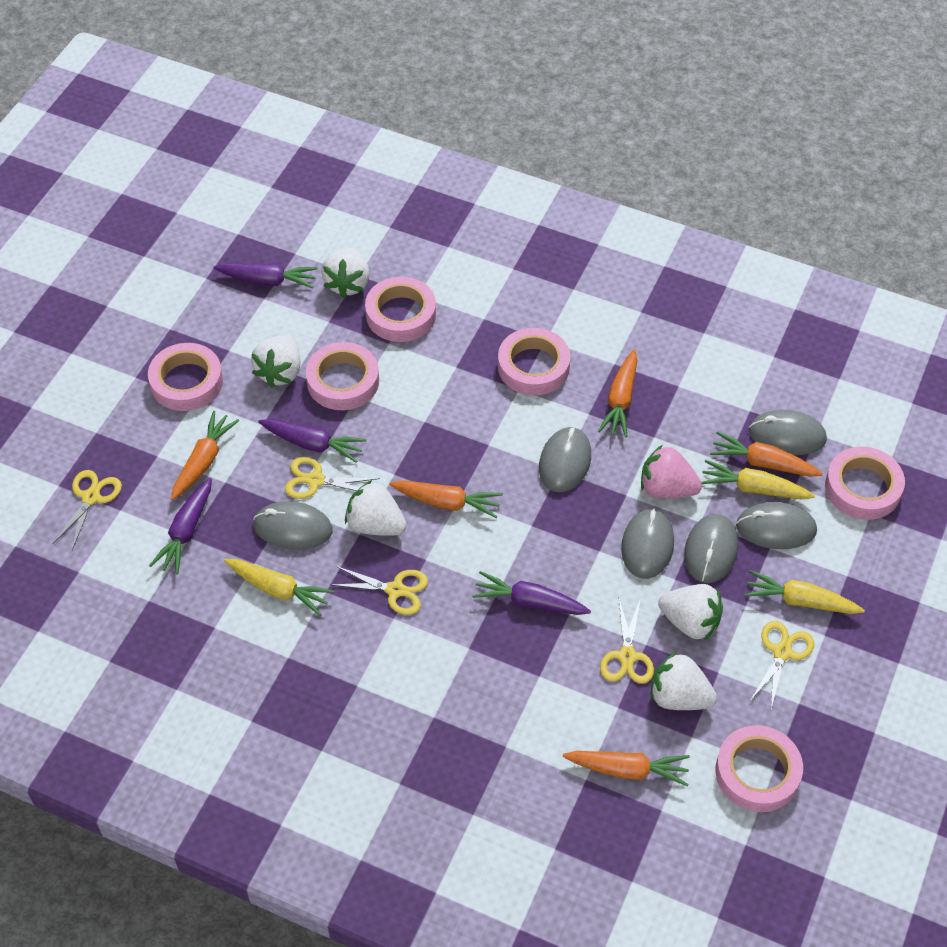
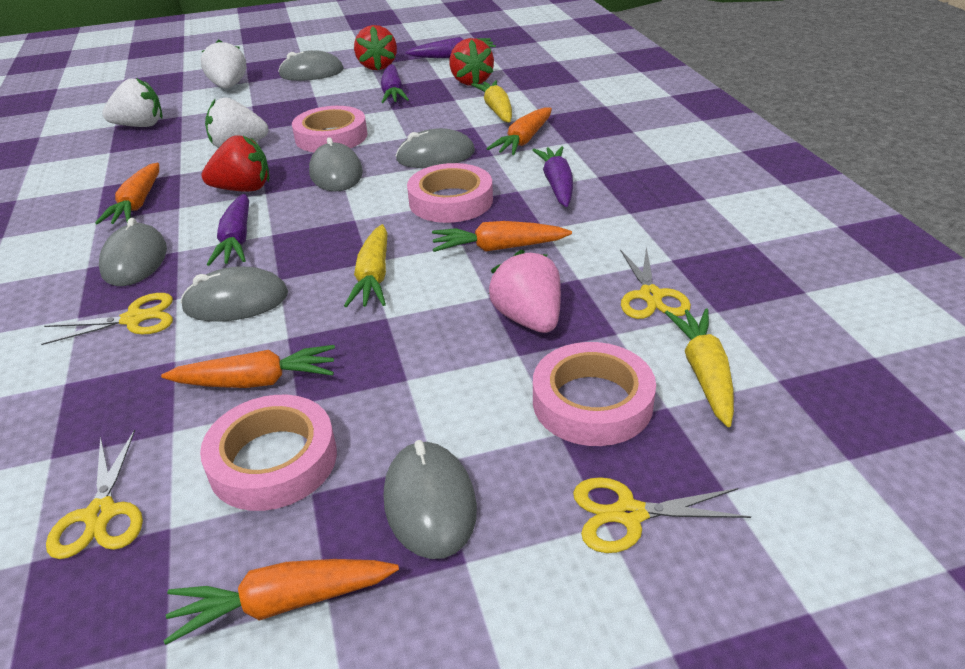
pink tape: [148,343,223,411] [306,342,379,410] [365,277,436,342] [498,328,570,395] [715,725,803,812] [825,447,905,520] = 6 -> [200,395,337,511] [292,106,368,152] [407,163,493,223] [533,342,656,446] = 4
red strawberry: none = 0 -> [201,135,270,192] [354,25,397,70] [449,38,494,86] = 3
white strawberry: [251,335,300,387] [321,248,370,298] [345,480,407,536] [650,651,717,710] [658,584,723,641] = 5 -> [102,78,162,127] [201,40,246,88] [205,97,269,148] = 3
yellow scissors: [53,470,122,550] [285,457,380,499] [329,566,428,615] [600,598,654,684] [750,621,814,709] = 5 -> [41,293,173,345] [46,429,143,559] [573,477,751,553] [620,247,691,319] = 4

